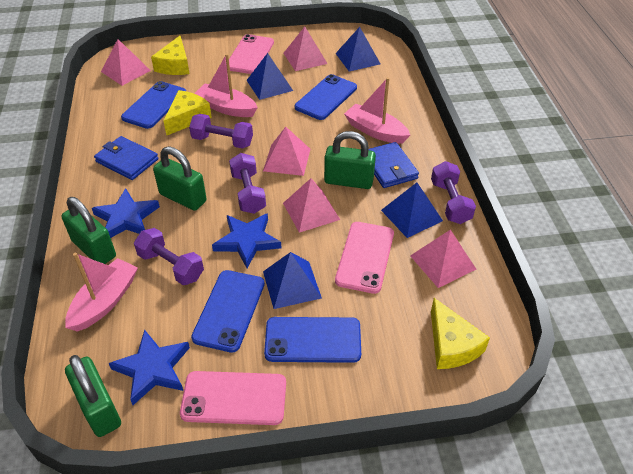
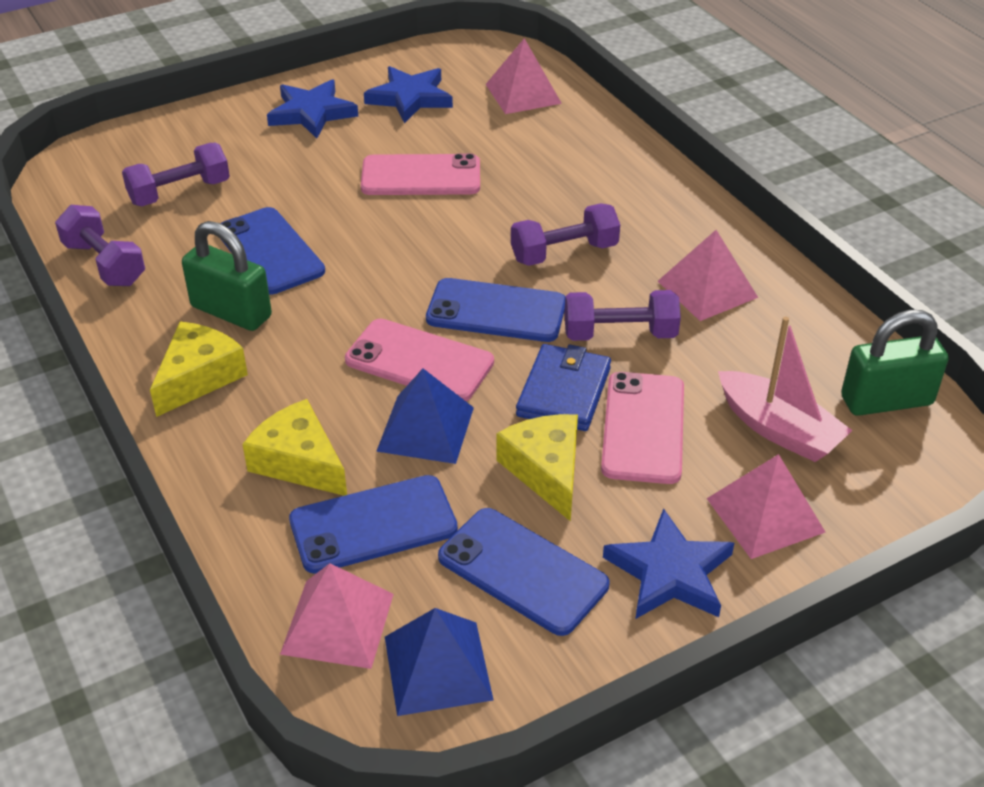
blue pyramid: [247,53,293,100] [263,252,322,309] [335,27,380,72] [381,182,443,238] = 4 -> [376,368,474,464] [385,608,493,716] = 2
blue wallet: [94,136,158,180] [369,142,419,188] = 2 -> [516,344,611,431] = 1
green padlock: [61,197,116,264] [65,355,121,437] [153,146,207,211] [324,131,376,189] = 4 -> [182,221,272,331] [841,310,948,416] = 2
pink boat: [65,253,138,332] [194,54,258,117] [344,77,410,144] = 3 -> [718,317,853,462] = 1
pink pyramid: [101,39,151,86] [263,127,310,176] [283,27,328,71] [283,178,340,233] [410,230,476,288] = 5 -> [280,563,394,669] [486,38,562,114] [658,230,758,321] [707,454,826,559] = 4

